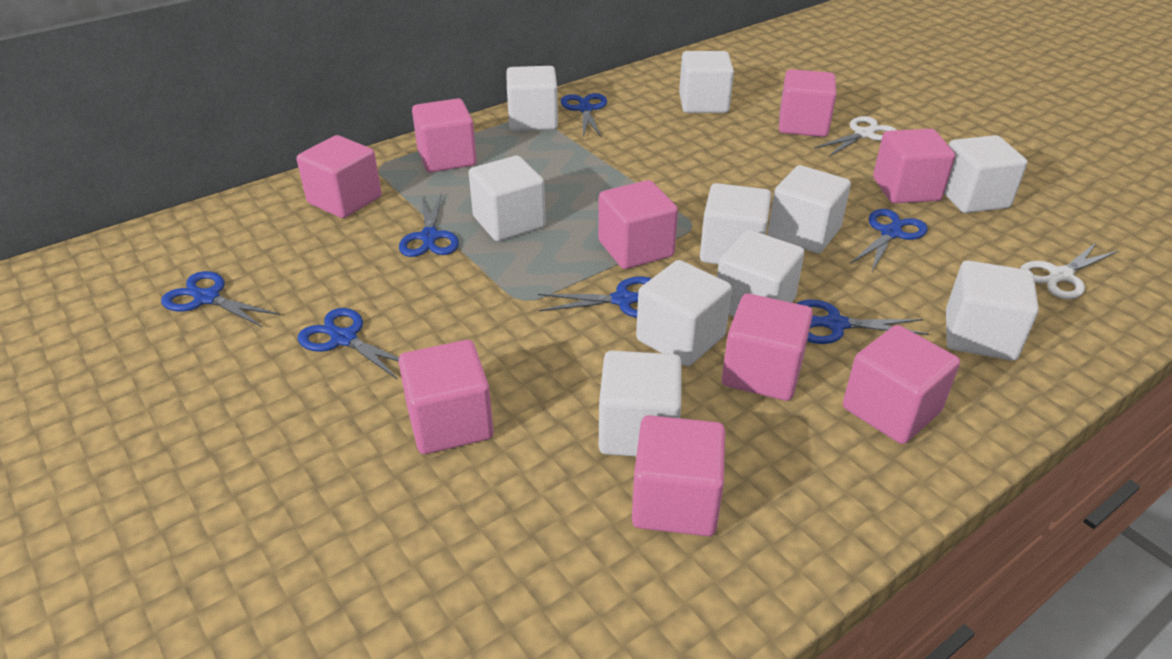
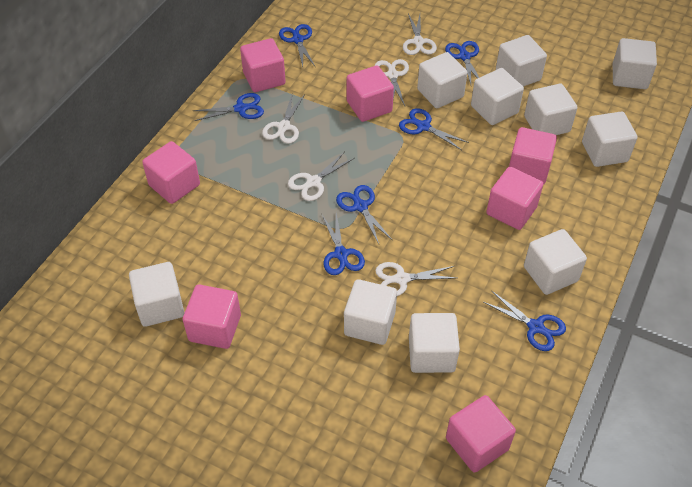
pink cube: [297,135,382,218] [398,340,494,454] [412,98,477,172] [598,180,678,269] [632,415,725,536] [722,294,813,401] [779,69,836,137] [843,325,960,444] [873,129,955,204] = 9 -> [142,141,200,204] [183,284,241,349] [240,38,286,92] [347,65,394,122] [446,395,516,473] [486,167,543,230] [509,127,557,185] = 7
white scissors: [814,116,897,157] [1020,242,1118,299] = 2 -> [262,95,305,144] [288,151,355,201] [375,59,409,106] [375,262,456,296] [403,14,437,55] = 5

